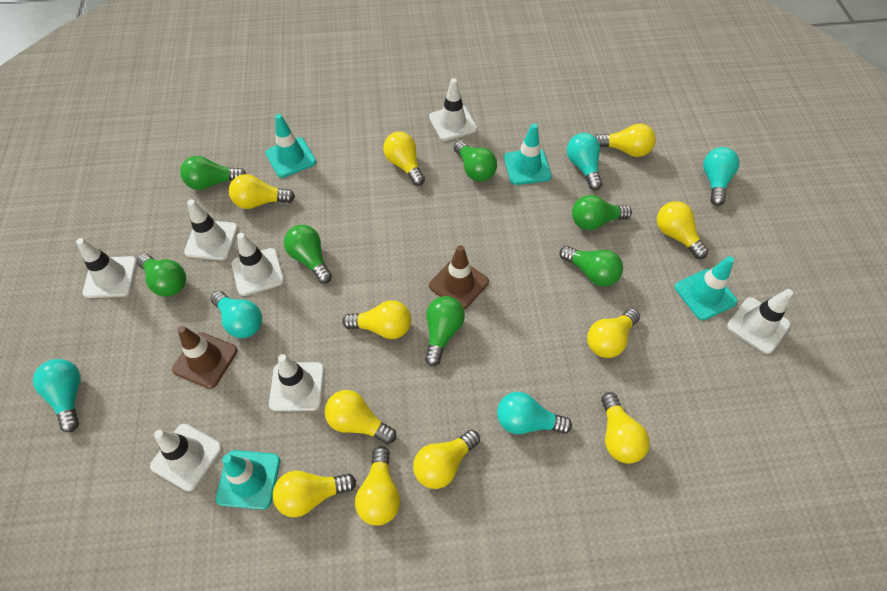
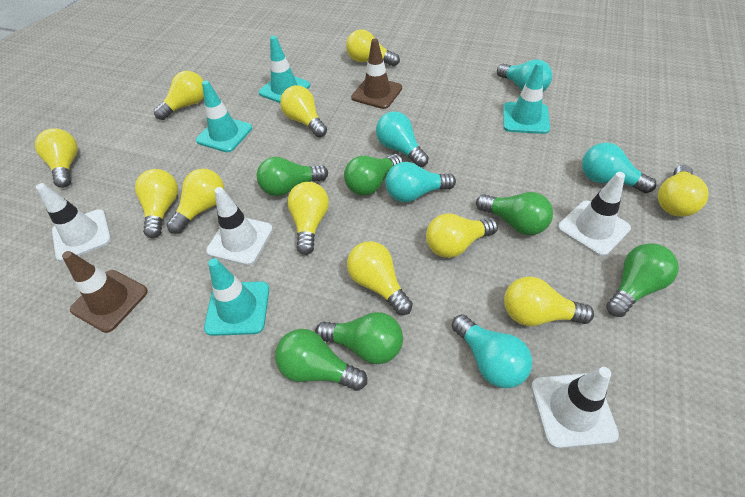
green light bulb: [137,254,186,297] [180,156,246,190] [284,225,332,284] [425,296,465,366] [454,141,497,182] [559,246,623,287] [572,195,632,230] = 7 -> [257,157,328,196] [275,329,367,391] [315,312,403,364] [344,154,403,195] [476,192,553,235] [606,243,679,317] = 6
white traffic cone: [76,238,137,298] [150,424,222,491] [184,199,238,260] [231,233,284,296] [269,354,324,411] [429,78,477,141] [727,289,793,354] = 7 -> [36,183,111,262] [206,187,273,266] [531,367,619,448] [558,172,631,257] = 4

